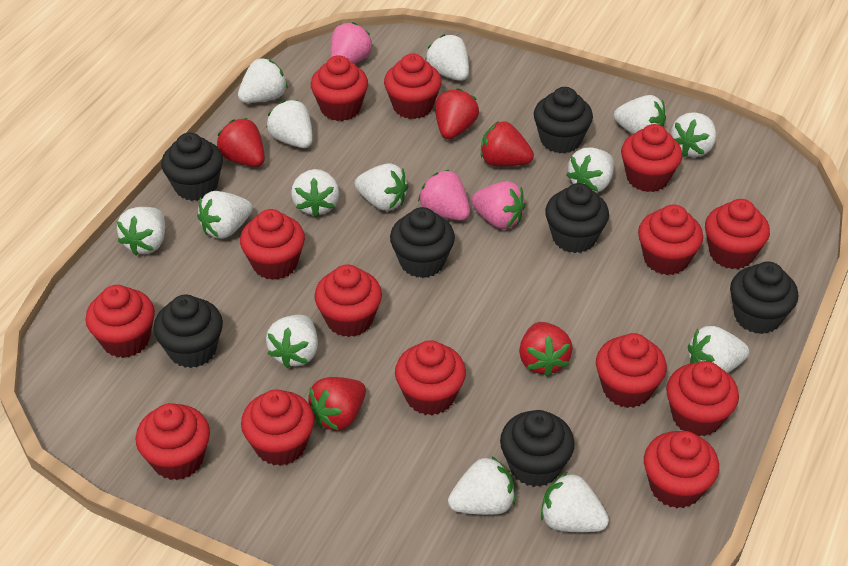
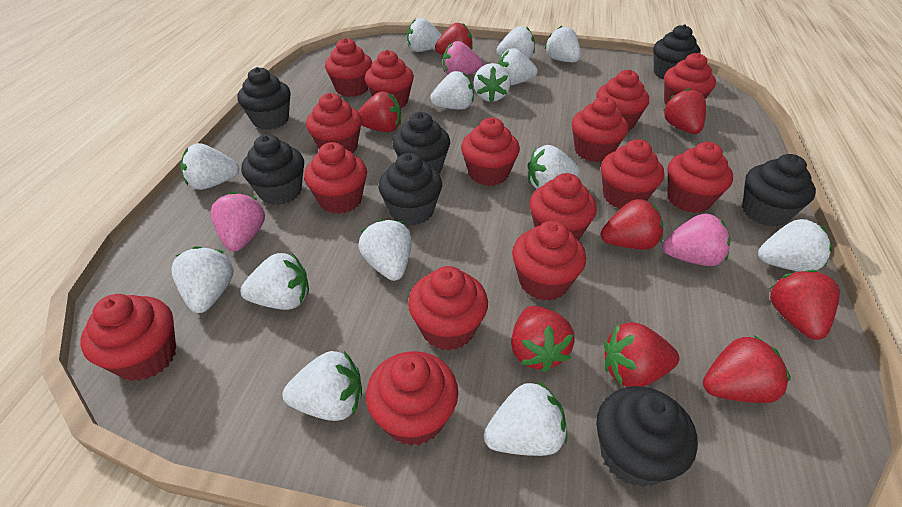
red cupcake: [85,285,155,358] [135,403,210,480] [240,209,305,280] [241,389,315,466] [311,55,368,121] [314,264,382,337] [384,53,442,119] [395,340,466,415] [596,333,667,408] [621,124,682,192] [638,204,703,275] [644,431,719,508] [666,361,739,436] [705,199,770,269] = 14 -> [80,294,176,381] [304,142,367,214] [306,93,362,153] [325,38,372,97] [365,50,414,108] [366,351,458,446] [408,266,488,351] [461,117,520,186] [512,221,586,301] [529,173,597,241] [572,96,628,162] [596,70,649,131] [601,139,664,209] [664,53,716,105] [668,142,733,213] = 15
red strawberry: [217,118,265,167] [308,377,366,431] [435,88,479,139] [481,121,534,166] [519,322,573,377] = 5 -> [358,91,401,132] [435,23,473,55] [511,306,575,372] [601,199,663,250] [604,322,679,387] [663,88,706,134] [703,335,791,403] [770,270,840,340] = 8

